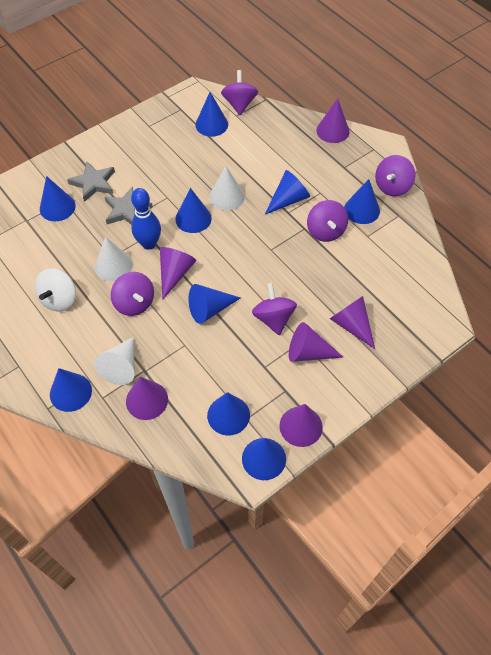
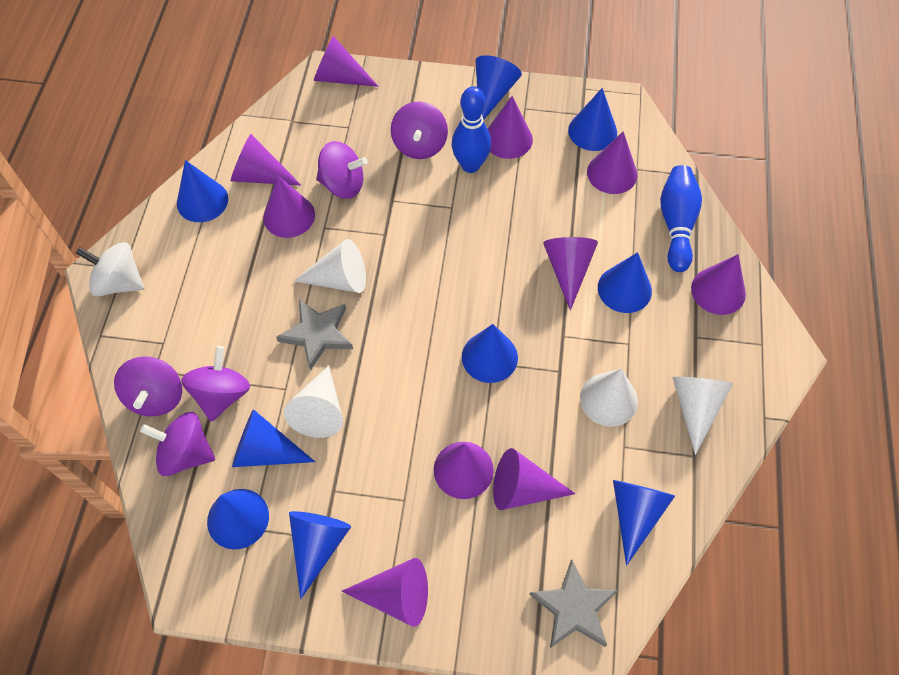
blue bowling pin: [131,188,161,250] = 1 -> [452,87,491,173] [660,165,702,272] = 2
purple cone: [126,377,168,420] [160,247,196,300] [279,404,323,447] [289,322,343,362] [316,98,350,143] [330,296,375,349] = 6 -> [231,134,301,186] [263,176,315,238] [314,36,379,87] [342,558,428,627] [434,442,494,499] [487,96,533,159] [493,448,575,510] [543,237,598,311] [587,131,637,194] [691,254,746,315] = 10
white cone: [94,337,135,385] [95,237,133,282] [209,166,245,211] = 3 -> [284,365,343,438] [293,239,366,293] [580,369,638,427] [672,377,733,455] = 4

